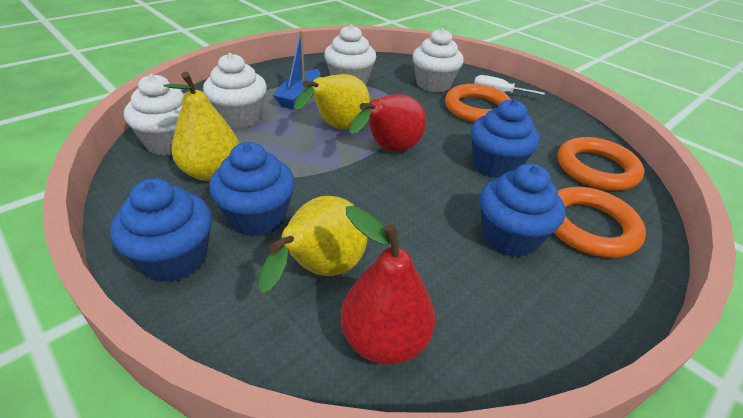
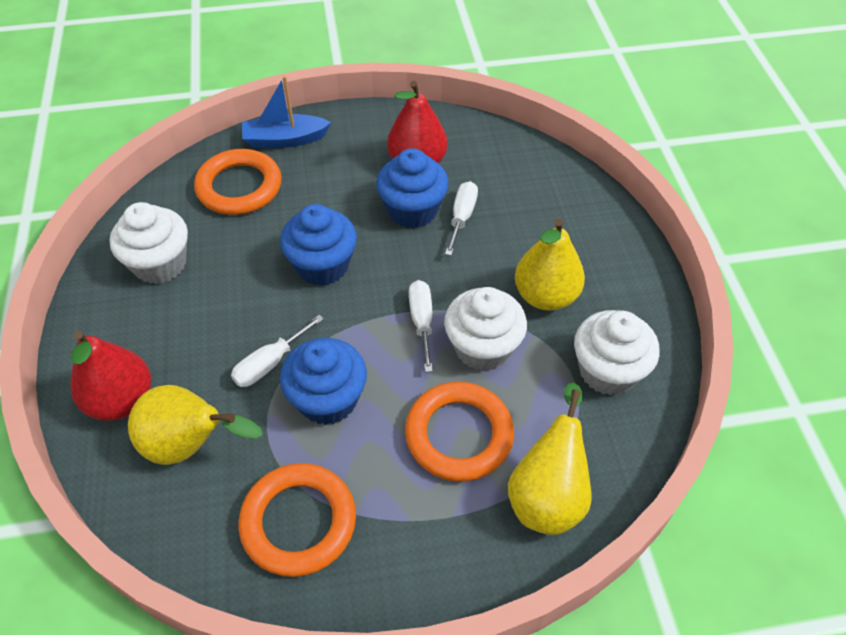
blue cupcake: [110,178,212,282] [209,142,295,236] [471,99,540,178] [480,164,565,257] = 4 -> [280,204,357,286] [280,338,367,425] [376,148,449,229] = 3
white cupcake: [124,74,185,156] [203,53,267,128] [324,25,376,85] [412,28,464,92] = 4 -> [110,202,188,284] [444,287,527,371] [574,310,660,396] = 3
white screwdriver: [474,75,545,95] = 1 -> [231,315,324,387] [409,280,433,372] [445,181,478,256] = 3

